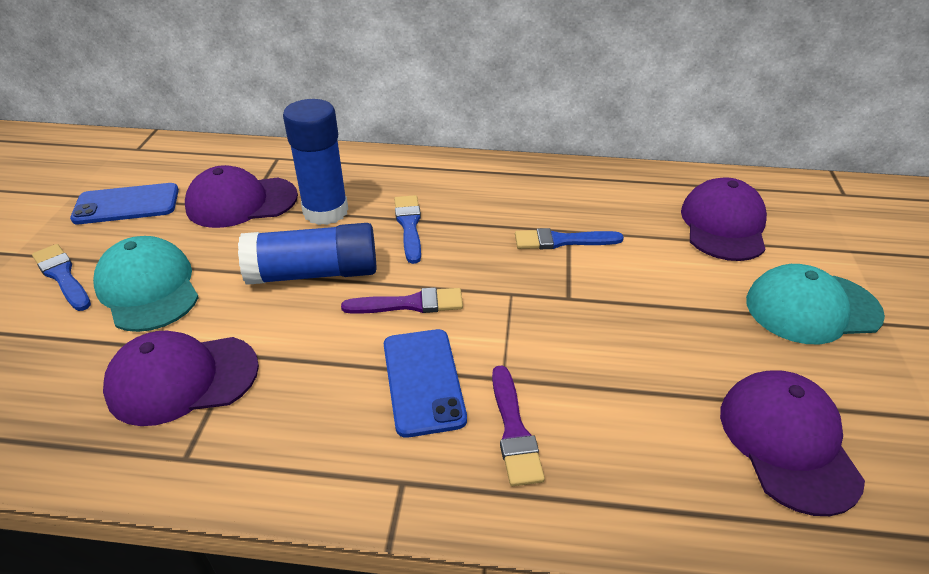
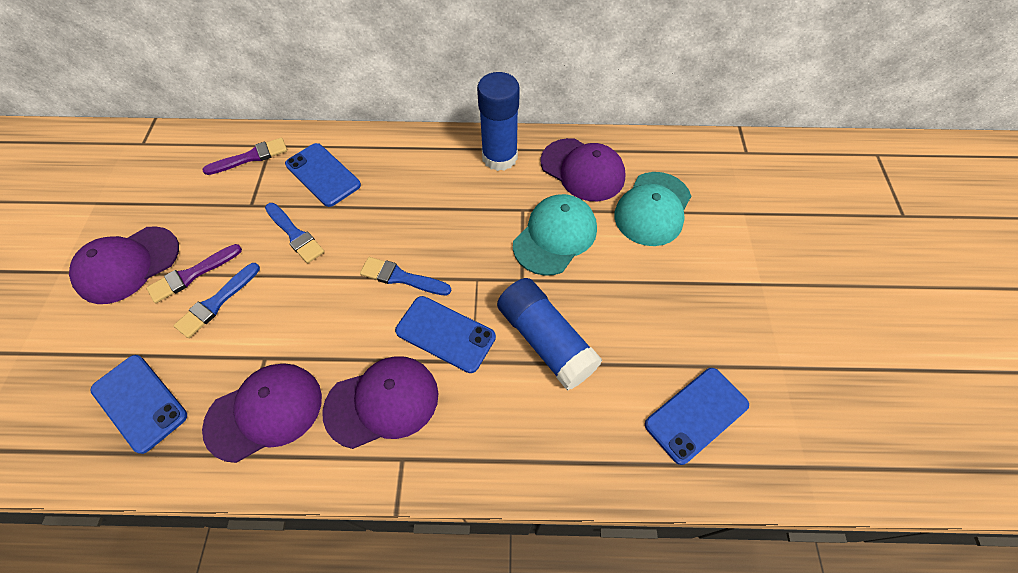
blue phone: [70,183,179,224] [384,329,467,438] = 2 -> [90,355,187,454] [285,143,361,207] [395,296,496,373] [645,368,749,465] = 4

